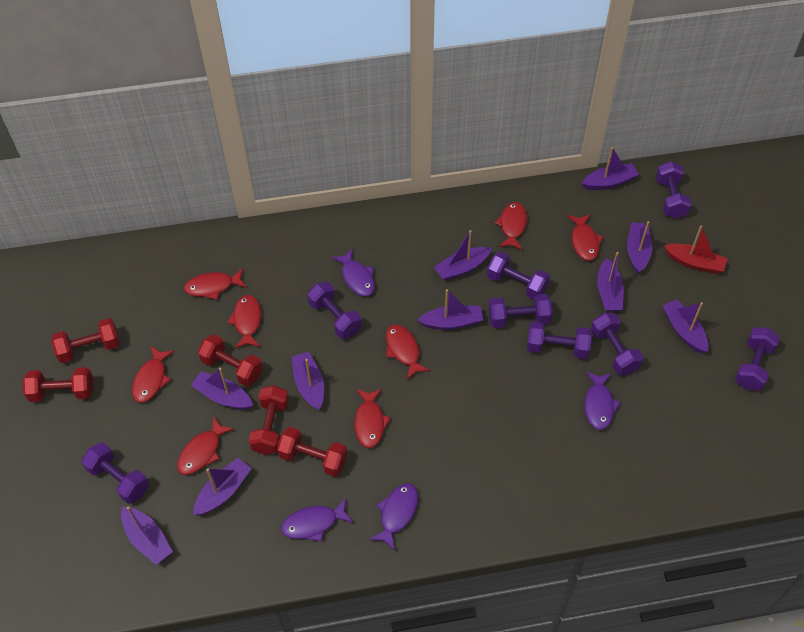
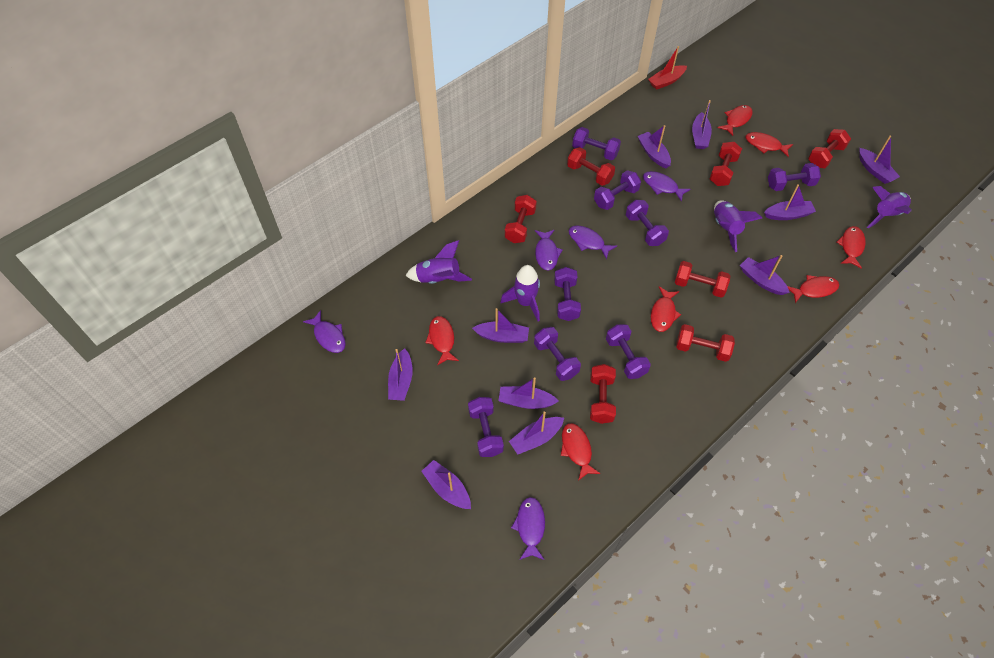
purple fish: [281,497,354,542] [332,249,375,297] [369,483,418,551] [584,371,621,430] = 4 -> [303,310,346,353] [511,497,545,560] [535,230,563,271] [569,226,617,259] [643,171,691,202] = 5
purple rocket: none = 0 -> [405,240,472,284] [500,265,540,321] [714,201,762,252] [867,186,912,228] = 4
red dumbbell: [23,367,93,402] [51,318,120,363] [198,334,263,386] [249,385,289,455] [277,427,347,477] = 5 -> [505,195,537,243] [567,147,615,186] [590,364,616,424] [675,261,730,298] [676,324,735,362] [710,142,742,186] [808,129,851,168] = 7
red fish: [132,346,174,403] [177,416,234,475] [184,268,247,300] [227,295,261,348] [354,389,391,448] [386,324,430,380] [495,202,527,250] [568,214,603,261] = 8 -> [425,316,459,365] [561,423,601,481] [651,286,681,332] [717,105,753,136] [746,132,793,157] [787,275,839,303] [836,226,865,268] = 7

